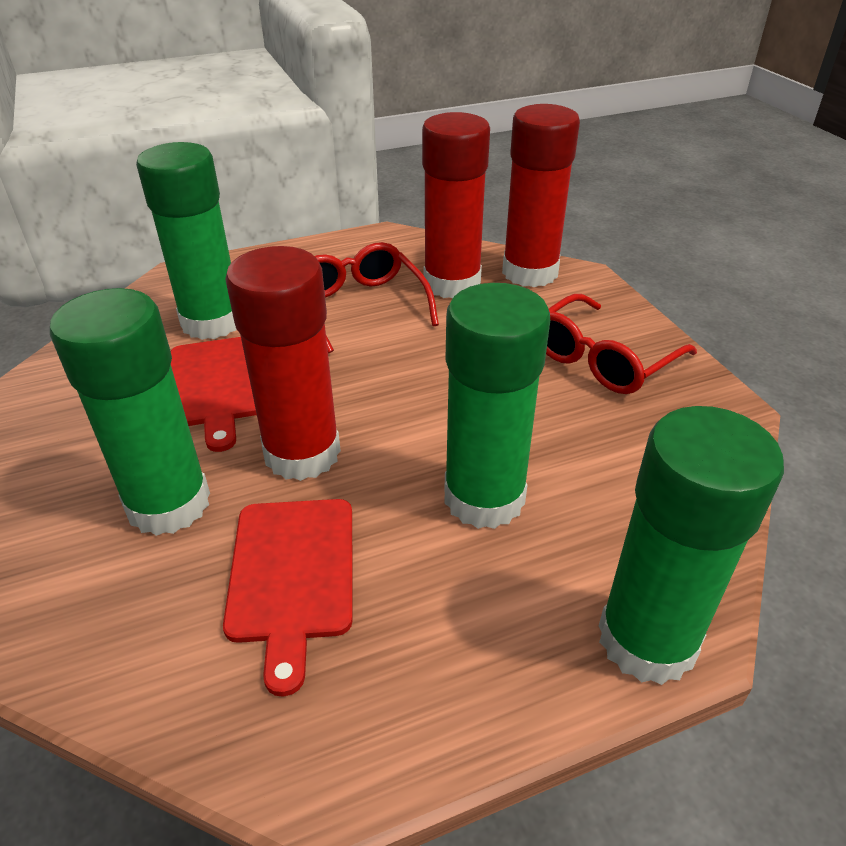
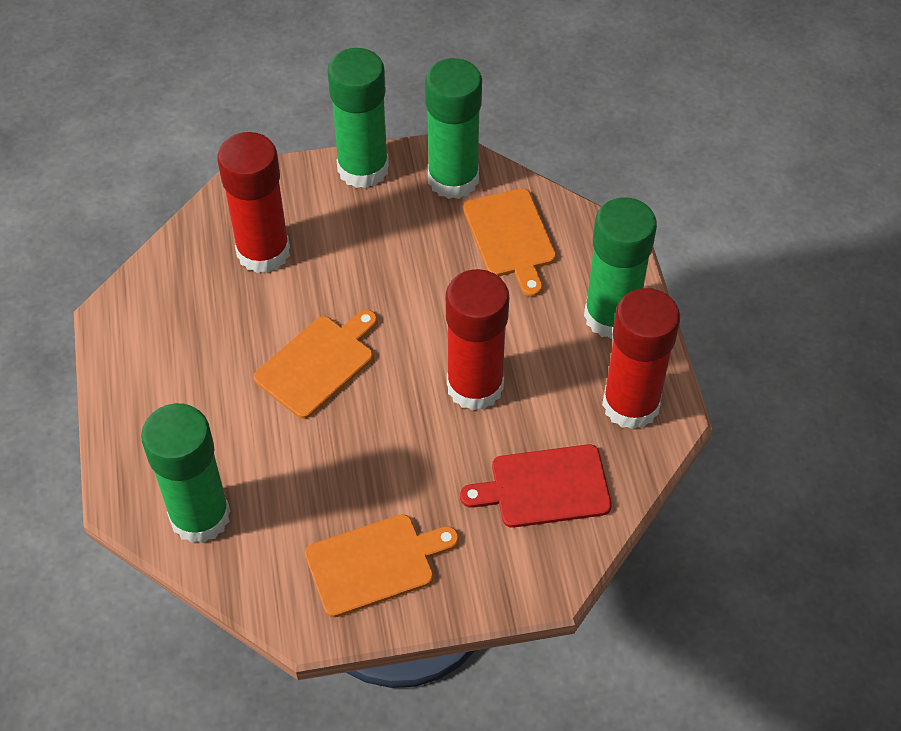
orange cutting board: none = 0 -> [254,310,377,419] [305,514,459,617] [463,189,556,297] = 3
red cutting board: [171,337,257,452] [223,499,353,697] = 2 -> [460,444,612,528] = 1
red glasses: [315,242,439,353] [546,294,697,394] = 2 -> none = 0

